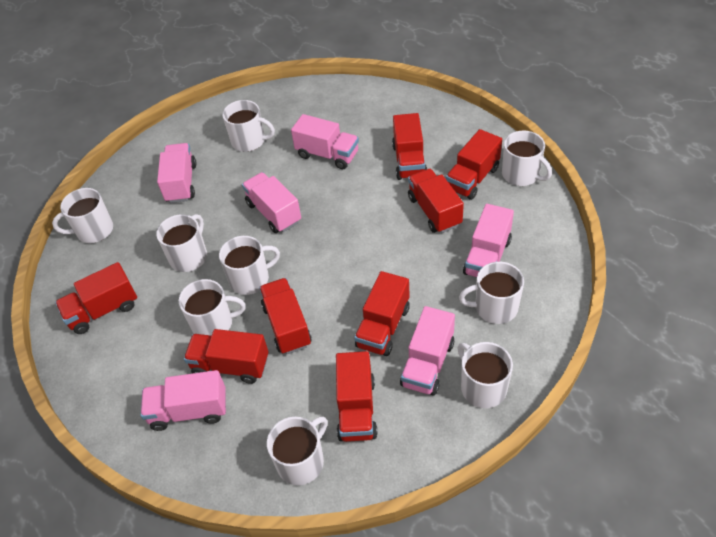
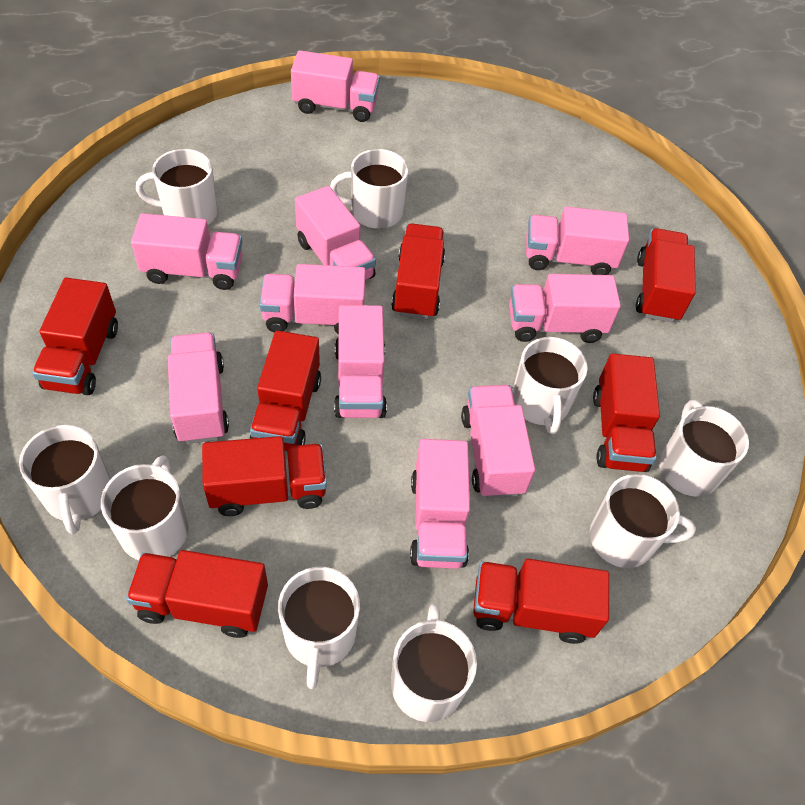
pink truck: [140,370,226,431] [157,143,197,203] [242,172,301,233] [291,114,359,169] [400,306,455,395] [463,204,514,277] = 6 -> [131,213,242,290] [168,332,229,444] [260,264,366,334] [291,50,380,122] [295,186,376,280] [334,305,387,418] [410,439,470,569] [461,385,535,498] [509,274,621,343] [526,207,629,275] = 10

